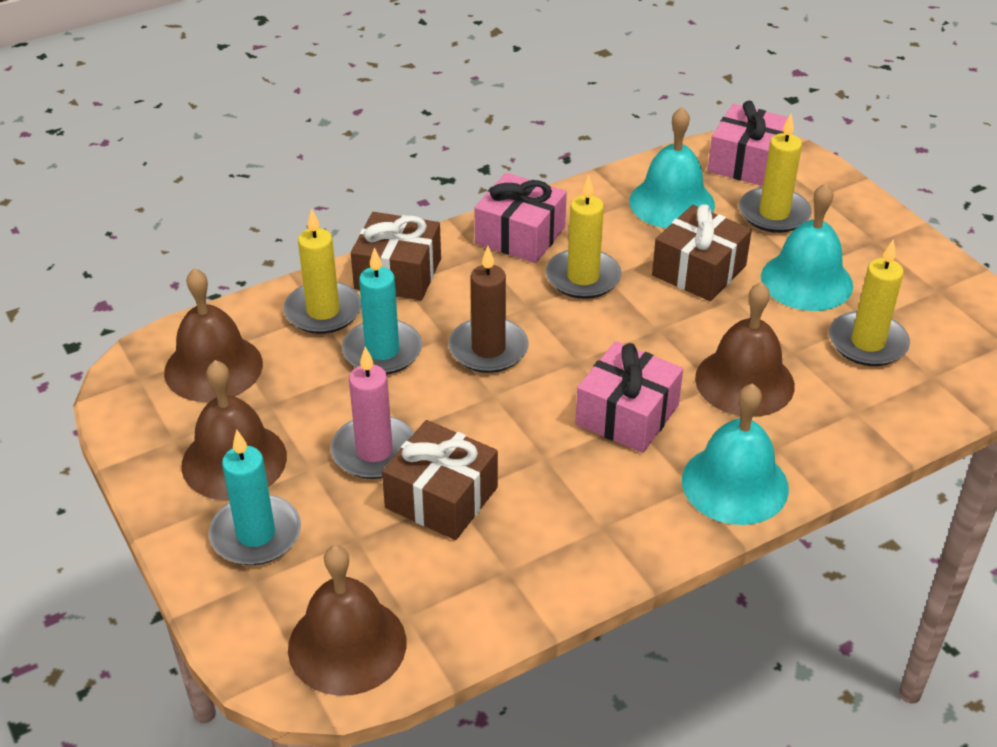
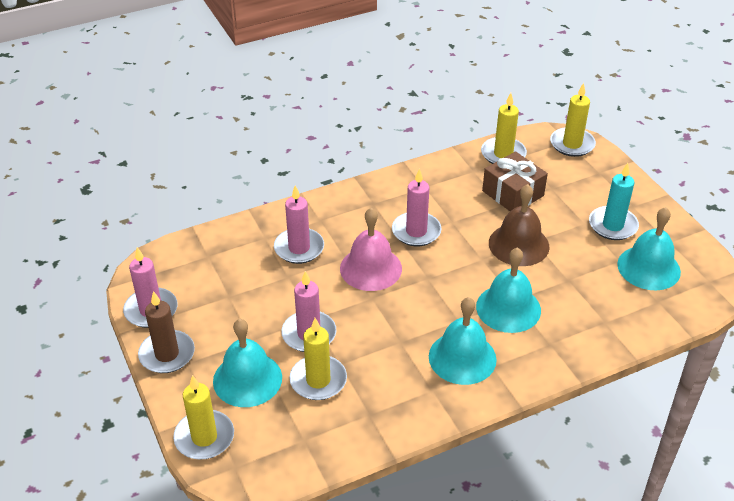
brown bell: [164,268,263,402] [181,360,287,500] [288,545,406,696] [695,282,795,417] = 4 -> [489,184,549,266] = 1
brown gift: [351,212,441,300] [382,420,498,540] [652,204,752,301] = 3 -> [482,151,548,211] = 1
pink bell: none = 0 -> [340,208,402,291] = 1
pink candle: [331,347,414,479] = 1 -> [123,247,178,328] [274,186,324,264] [281,271,336,352] [392,168,441,246] = 4
pink gift: [474,173,567,263] [575,341,683,453] [708,101,788,186] = 3 -> none = 0
turquoise bell: [629,107,715,228] [682,383,789,525] [761,183,853,311] = 3 -> [213,319,282,407] [429,297,497,385] [476,247,541,333] [617,207,681,290] = 4
turquoise candle: [209,430,301,565] [342,247,422,374] = 2 -> [589,163,639,240] = 1

